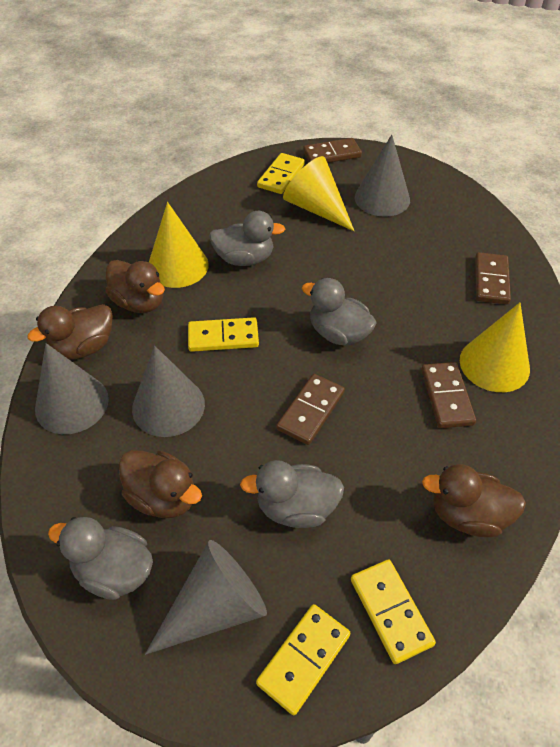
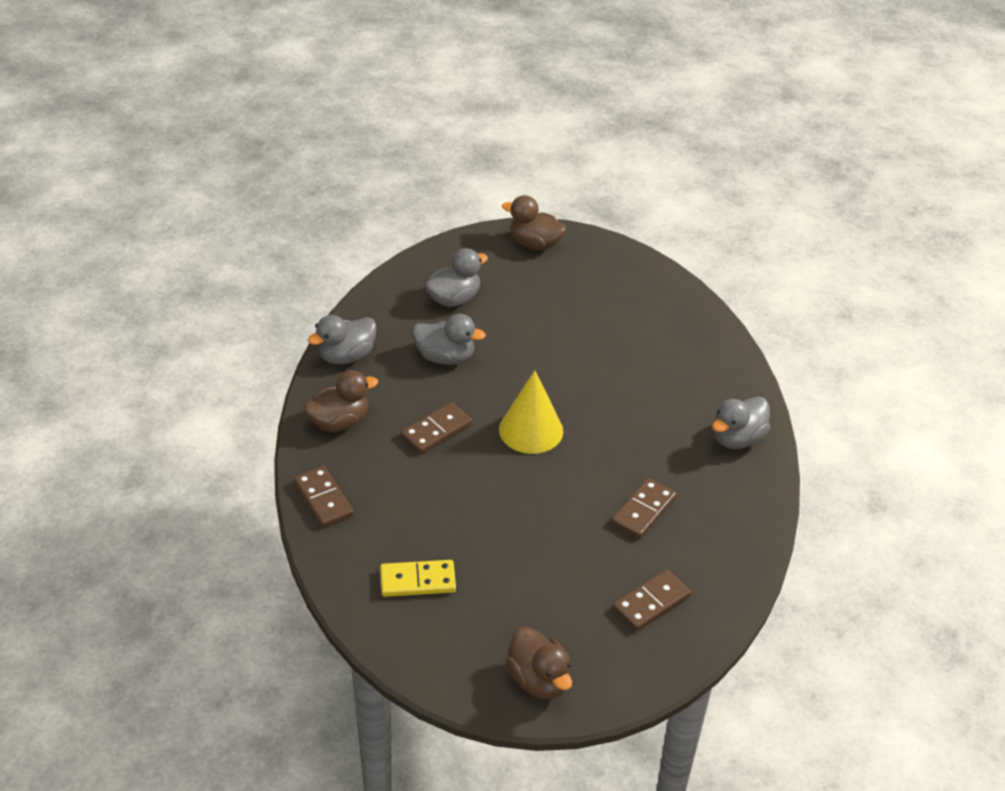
brown duck: [27,304,113,359] [105,260,165,313] [119,450,202,518] [422,464,526,537] = 4 -> [303,370,378,432] [502,195,566,250] [506,627,572,699] = 3
grey cone: [35,343,109,434] [132,346,205,437] [145,540,267,655] [355,135,410,217] = 4 -> none = 0
yellow cone: [149,202,209,288] [283,156,354,231] [460,303,530,392] = 3 -> [499,370,563,454] = 1
yellow domino: [188,317,259,352] [256,604,350,715] [257,153,305,194] [351,559,436,664] = 4 -> [380,560,456,597] = 1

